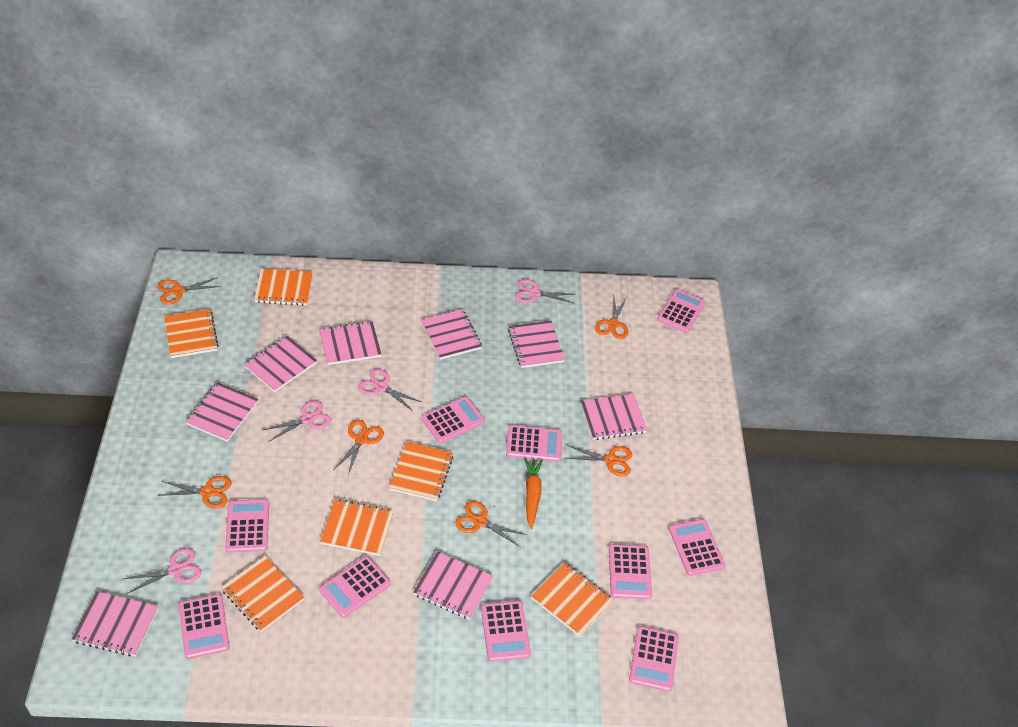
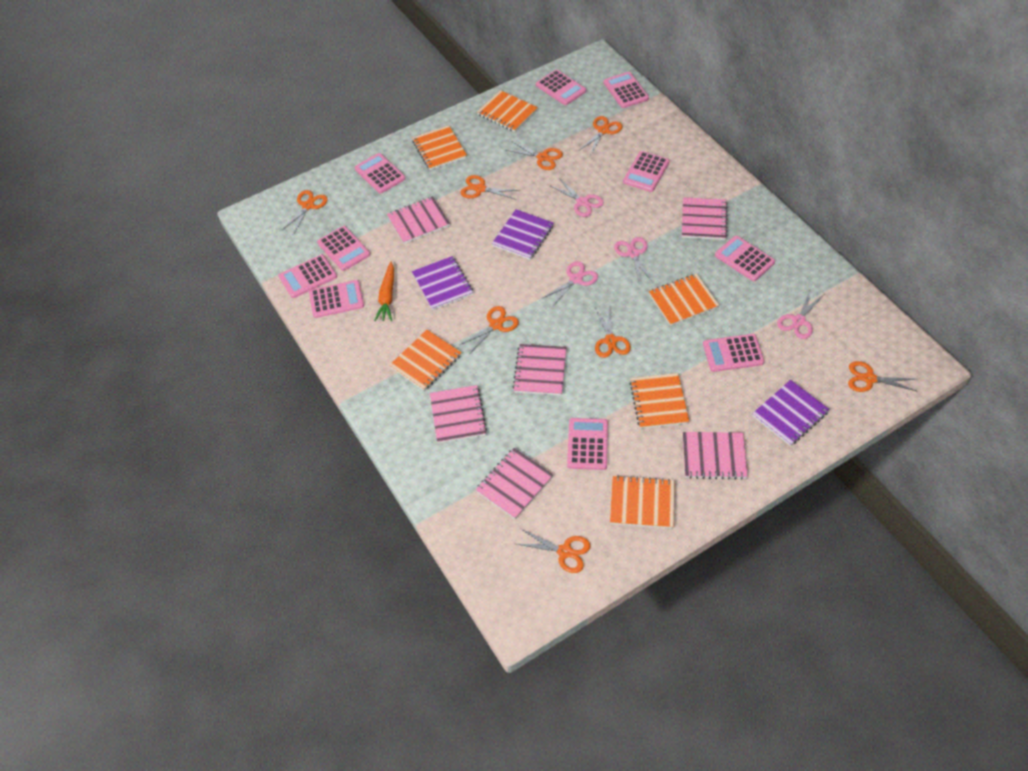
orange scissors: [157,277,221,304] [157,476,232,509] [334,420,384,475] [455,501,527,547] [565,445,632,476] [595,297,628,339] = 6 -> [282,190,328,235] [460,175,520,199] [460,306,519,353] [506,141,563,170] [517,529,590,573] [579,116,623,155] [595,304,631,358] [848,361,918,392] = 8
pink notebook: [72,591,158,657] [185,382,259,441] [244,336,317,392] [320,321,382,365] [413,551,493,620] [421,309,482,360] [508,321,565,368] [581,394,647,440] = 8 -> [387,196,450,244] [430,385,487,443] [475,448,554,519] [513,344,566,395] [682,197,728,240] [683,432,748,480] = 6
purple notebook: none = 0 -> [412,256,473,310] [492,209,554,260] [752,380,830,446] = 3

